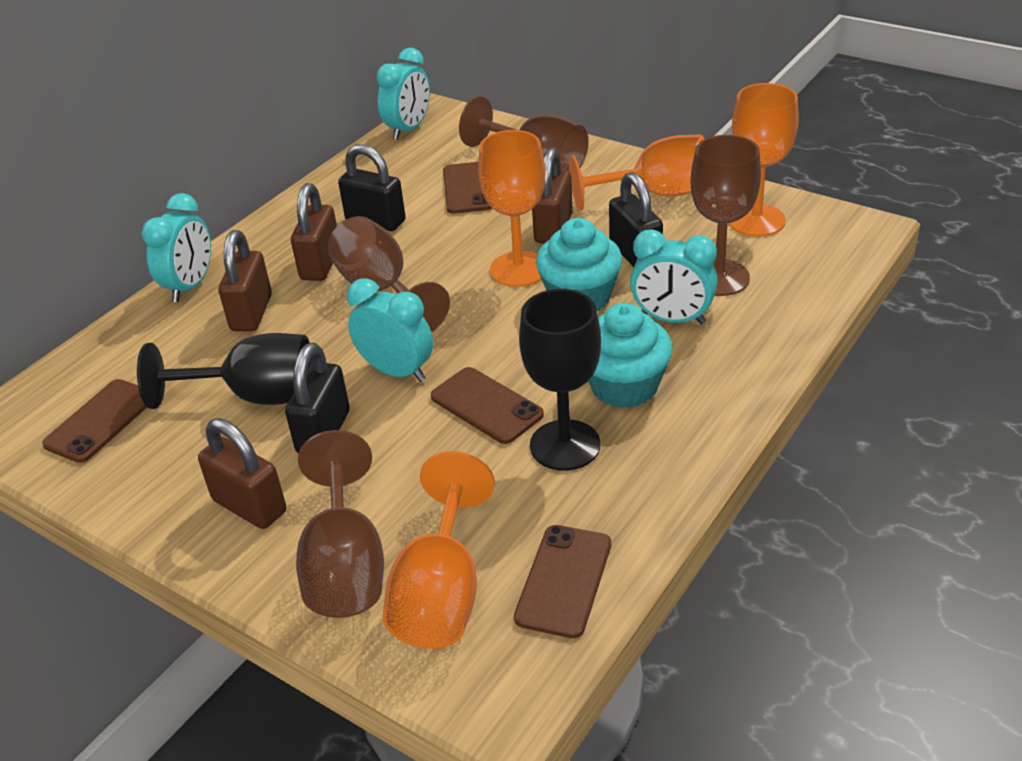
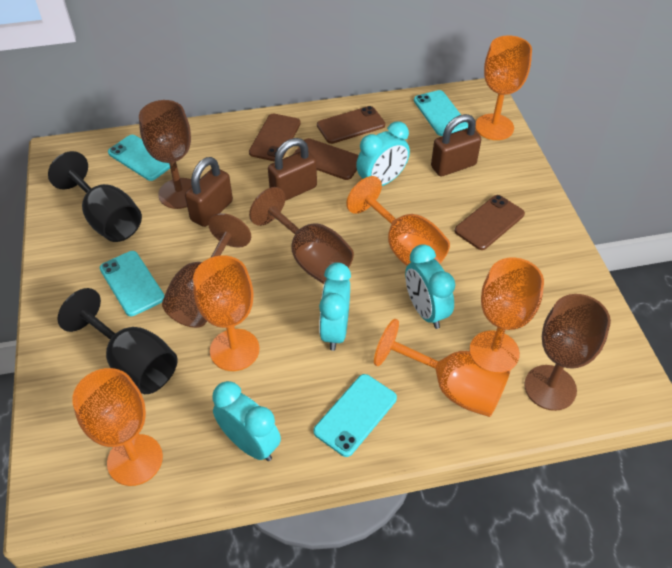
black padlock: [285,343,350,453] [338,144,406,231] [609,172,663,267] = 3 -> none = 0
brown padlock: [198,418,286,529] [219,230,272,331] [291,183,337,281] [532,148,573,243] = 4 -> [185,157,233,227] [268,138,317,201] [431,114,481,177] = 3
orange goblet: [383,451,495,649] [478,130,545,287] [569,135,705,211] [728,83,799,237] = 4 -> [72,368,163,486] [193,256,259,371] [346,176,450,266] [374,319,511,417] [469,257,544,369] [475,35,532,140] = 6
turquoise cupcake: [536,218,622,311] [588,303,673,408] = 2 -> none = 0
turquoise phone: none = 0 -> [100,251,164,316] [108,135,170,181] [314,374,397,457] [414,90,468,136] = 4

